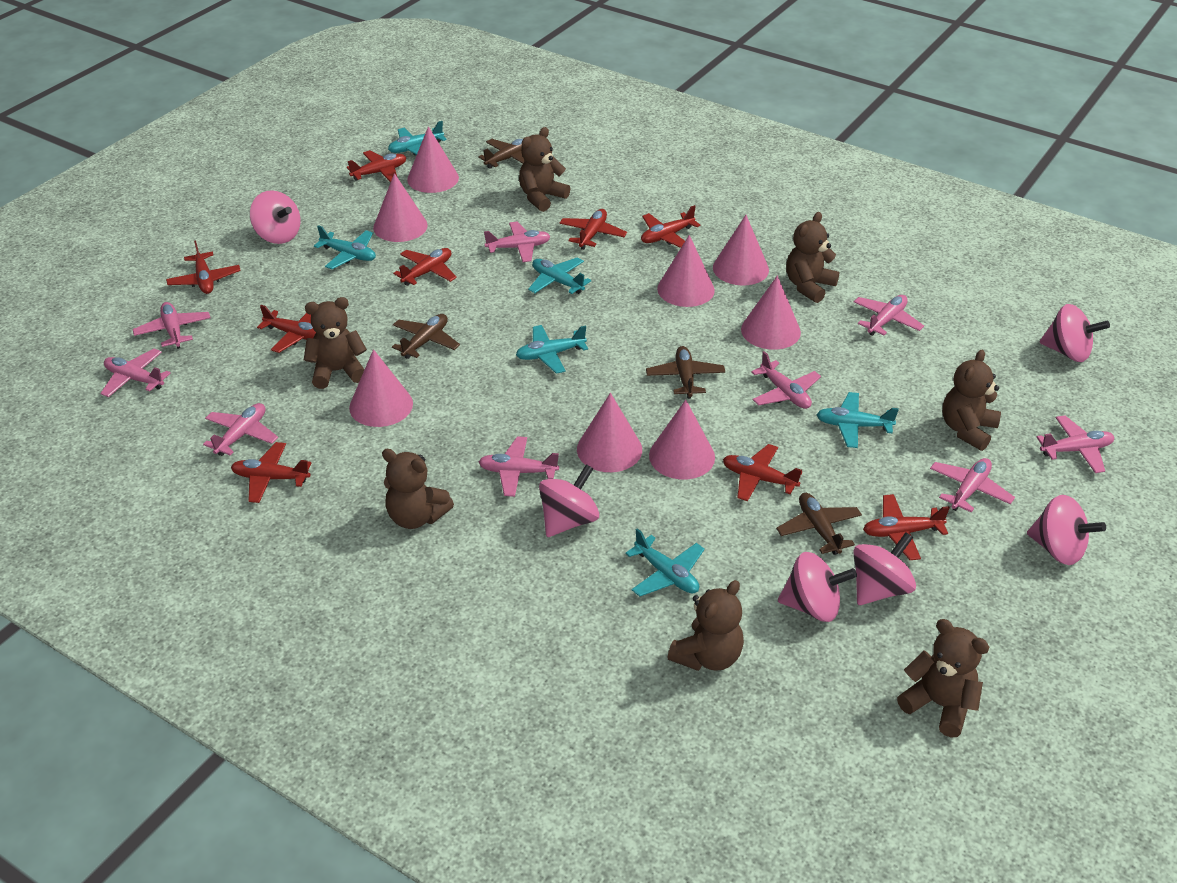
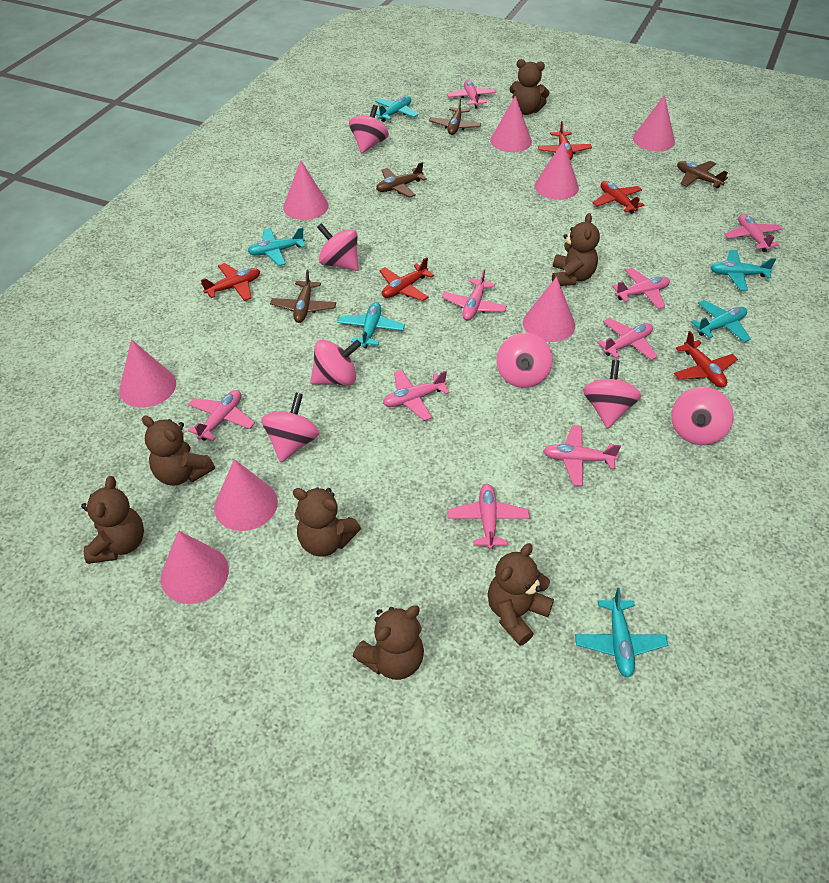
pink spinning top: [250,190,300,244] [539,464,599,537] [778,552,857,622] [853,532,916,605] [1027,495,1106,565] [1040,304,1110,362] = 6 -> [261,393,319,462] [310,340,361,386] [317,223,359,271] [349,105,389,153] [497,333,552,388] [583,360,642,428] [671,387,734,445] = 7
red plane: [166,240,241,294] [231,442,311,503] [257,305,316,353] [347,150,406,182] [393,248,457,286] [559,209,627,250] [641,205,701,248] [723,444,802,502] [863,494,950,560] = 9 -> [201,263,260,301] [379,257,434,301] [538,121,592,160] [593,181,644,214] [674,331,738,388] = 5

